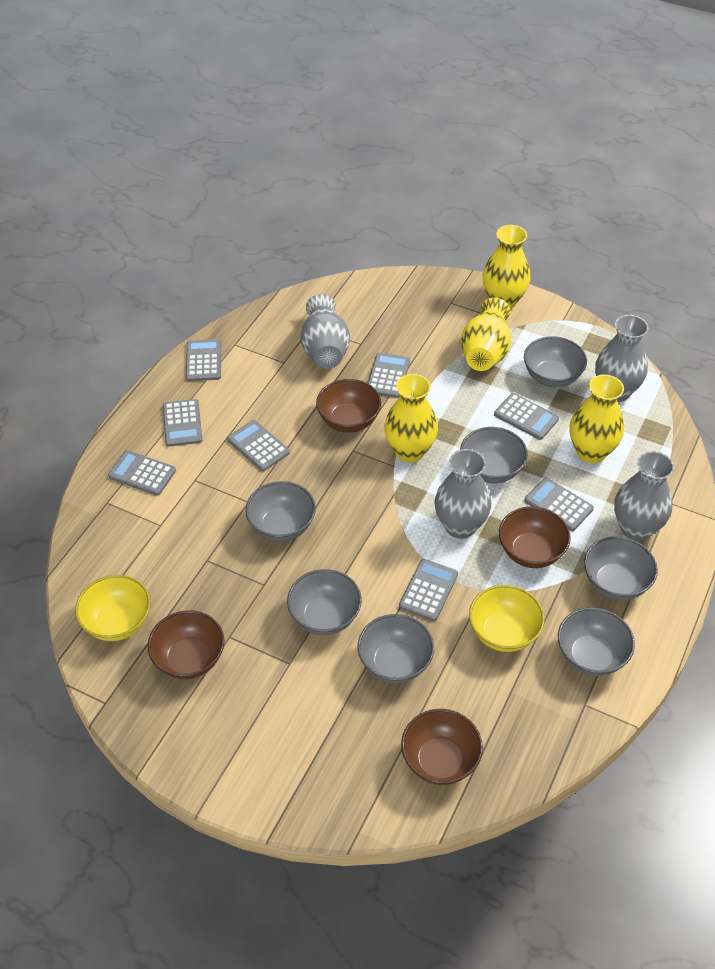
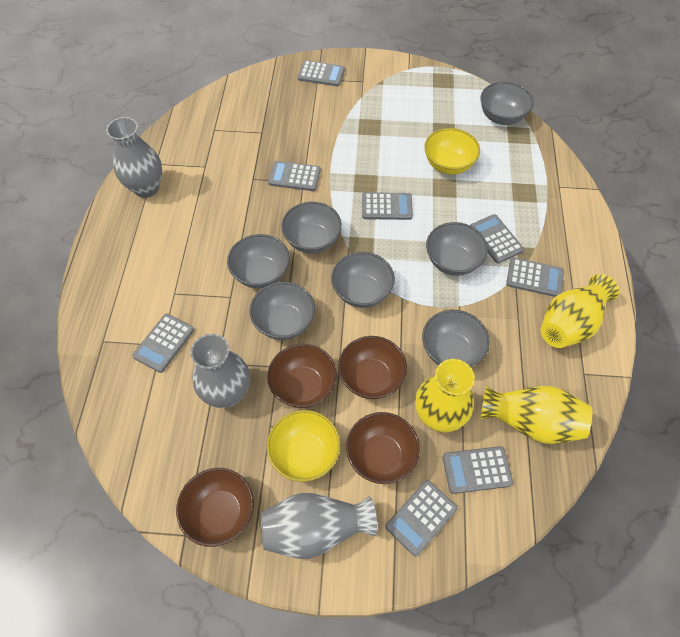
grey vase: [300,294,350,369] [434,449,491,539] [595,315,648,402] [614,451,674,541] = 4 -> [106,117,162,198] [190,334,250,408] [260,493,377,559] = 3
yellow vase: [384,374,438,462] [461,297,511,371] [482,225,530,309] [570,375,624,463] = 4 -> [415,359,475,433] [480,386,592,444] [541,274,619,348] = 3

